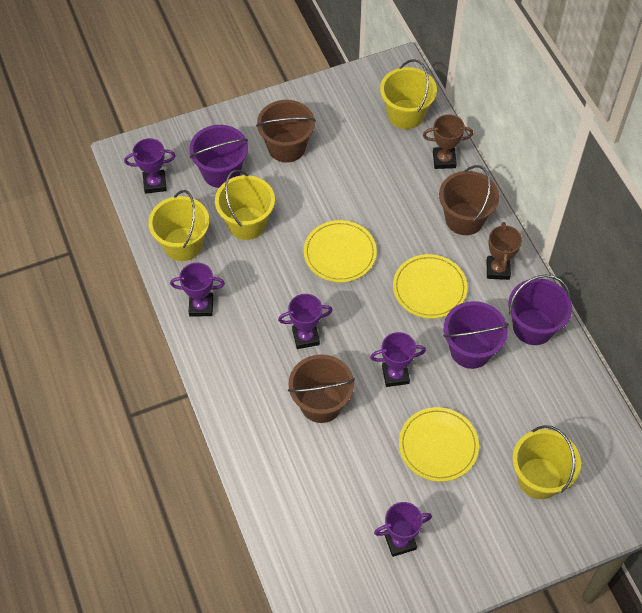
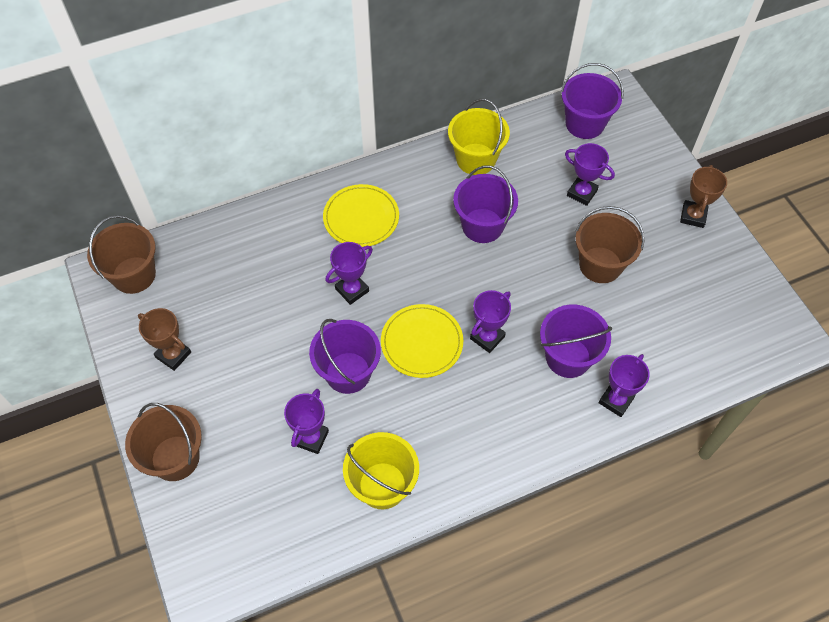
purple bucket: [189,125,248,188] [443,301,509,369] [508,275,572,345] = 3 -> [309,319,381,394] [453,165,518,243] [540,305,612,378] [561,63,624,139] = 4
yellow bucket: [148,190,209,261] [215,170,275,240] [380,59,437,129] [512,425,581,499] = 4 -> [343,432,419,509] [448,99,510,175] = 2
yellow plate: [304,220,377,282] [393,254,468,319] [399,407,479,482] = 3 -> [323,184,399,247] [381,304,463,378] = 2

